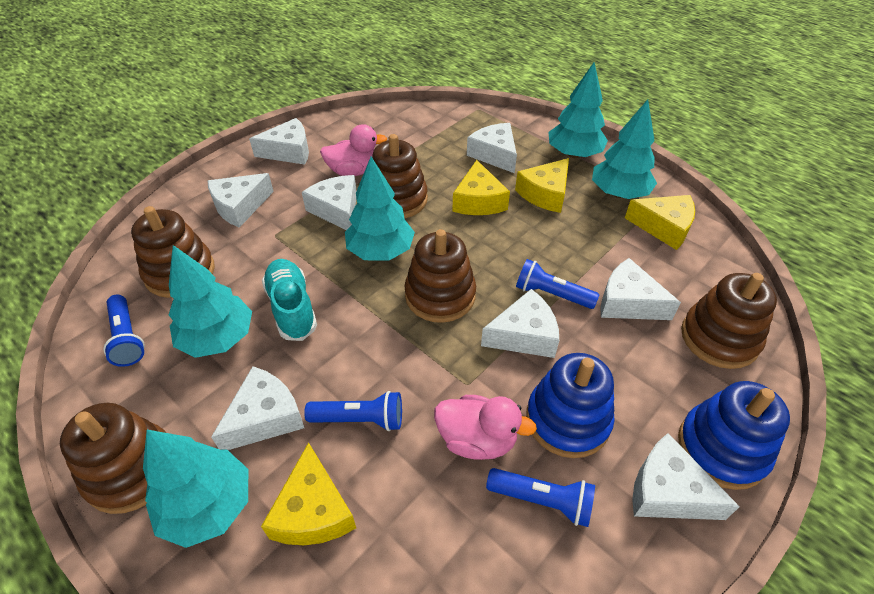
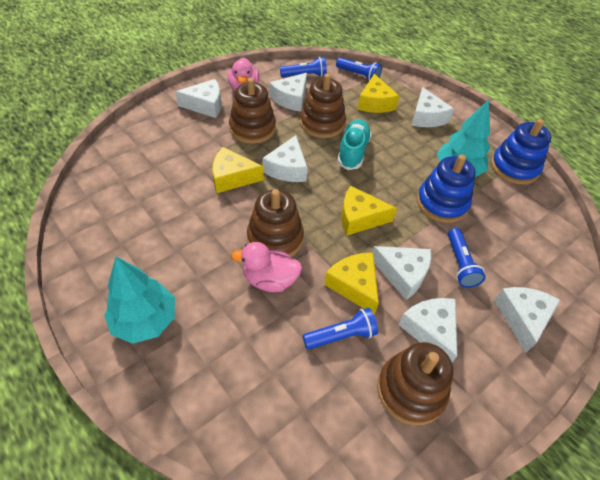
brown stacking toy: [60,403,166,514] [131,206,215,298] [372,134,428,218] [404,229,476,323] [681,273,777,369] = 5 -> [229,78,276,144] [247,189,304,257] [300,74,346,138] [377,342,453,425] = 4
turquoise tree: [143,430,248,548] [169,245,252,358] [345,157,415,261] [549,62,608,158] [592,99,657,199] = 5 -> [104,257,175,344] [437,100,490,177] = 2
white cheese: [208,173,274,228] [211,366,304,450] [249,118,309,165] [302,175,357,230] [467,123,517,173] [481,289,559,358] [600,258,681,320] [632,433,740,520] = 8 -> [175,79,221,118] [262,135,308,182] [269,73,307,112] [372,246,431,300] [398,298,457,363] [411,87,454,127] [494,287,560,353] = 7

